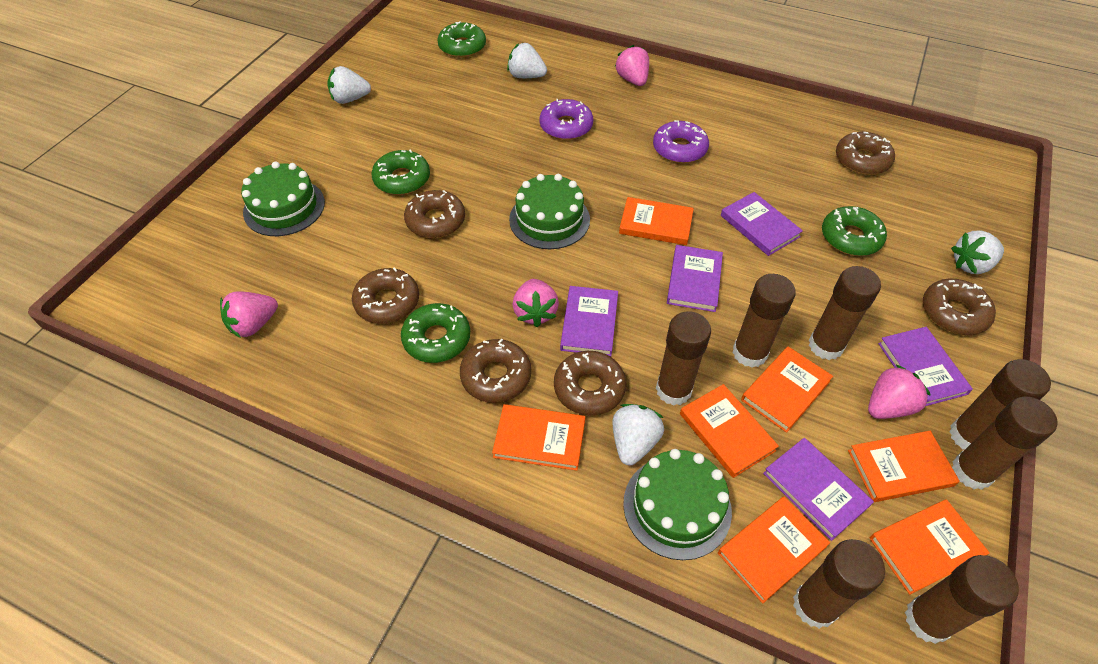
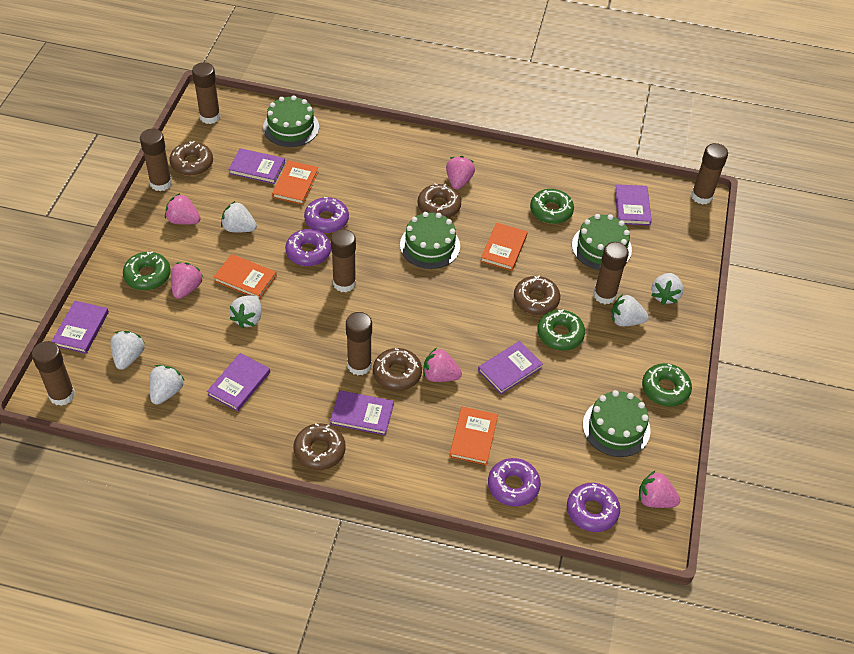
brown donut: [352,267,419,324] [404,190,465,238] [460,338,531,403] [554,351,626,416] [836,132,895,175] [923,279,996,335] = 6 -> [169,141,213,176] [293,423,346,470] [373,348,422,391] [418,184,461,218] [514,275,560,315] = 5
green cake: [241,161,325,236] [509,174,590,249] [623,449,732,560] = 3 -> [263,95,319,147] [400,212,460,269] [572,214,632,270] [583,390,651,457] = 4
orange book: [492,404,585,471] [619,197,694,245] [680,384,779,478] [718,496,830,603] [741,347,833,433] [848,431,960,502] [869,499,990,595] = 7 -> [214,254,277,300] [272,160,319,205] [449,407,498,465] [480,222,528,271] = 4
pink strawberry: [220,291,278,338] [513,279,559,327] [615,45,649,86] [868,365,930,419] = 4 -> [165,193,200,225] [171,262,203,299] [423,348,462,382] [446,156,475,190] [639,471,680,508] = 5
purple book: [560,286,618,356] [667,245,723,312] [721,192,803,256] [763,438,874,541] [878,327,973,406] = 5 -> [51,301,109,354] [207,353,270,412] [229,148,285,184] [330,390,394,435] [478,341,543,394] [615,184,652,226] = 6
purple donut: [540,99,593,140] [653,120,709,163] = 2 -> [285,229,331,266] [304,197,349,233] [488,458,541,506] [567,483,620,532] = 4
white strawberry: [327,66,371,104] [507,43,547,78] [612,404,664,466] [951,230,1004,274] = 4 -> [110,331,145,370] [149,365,185,405] [221,201,257,232] [229,295,261,329] [611,294,649,326] [651,273,684,305] = 6

